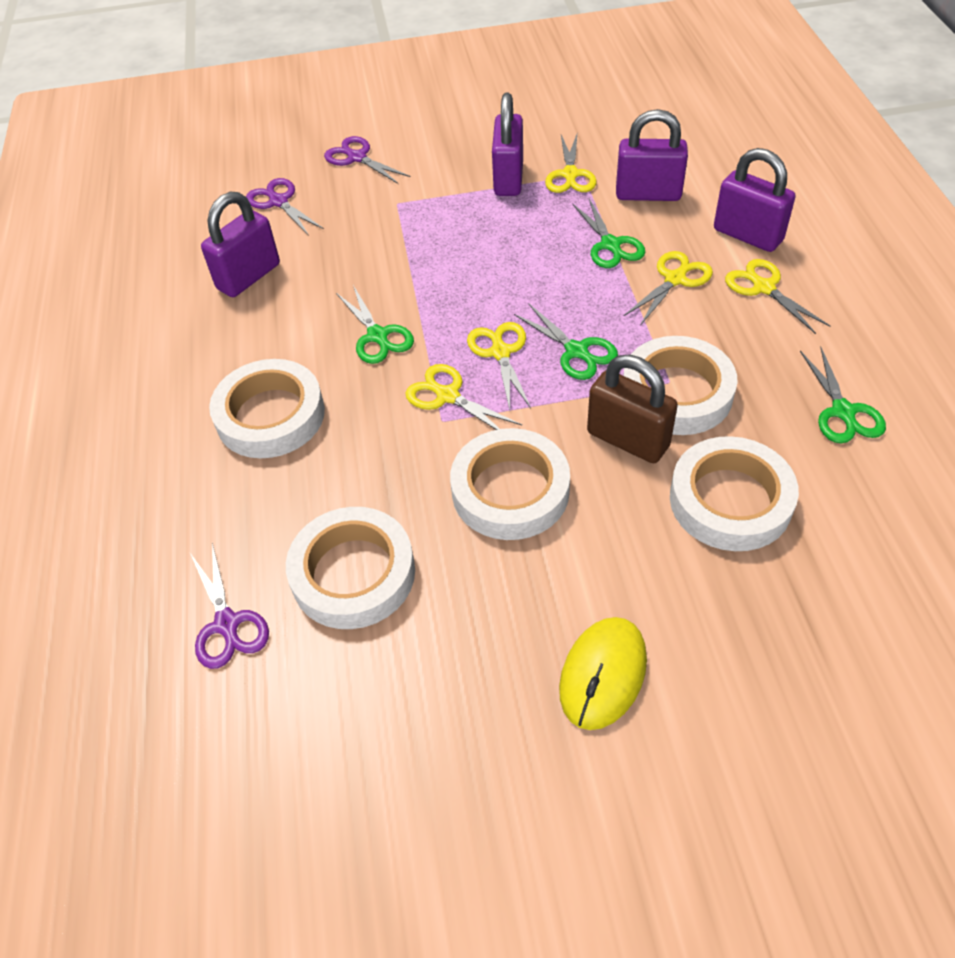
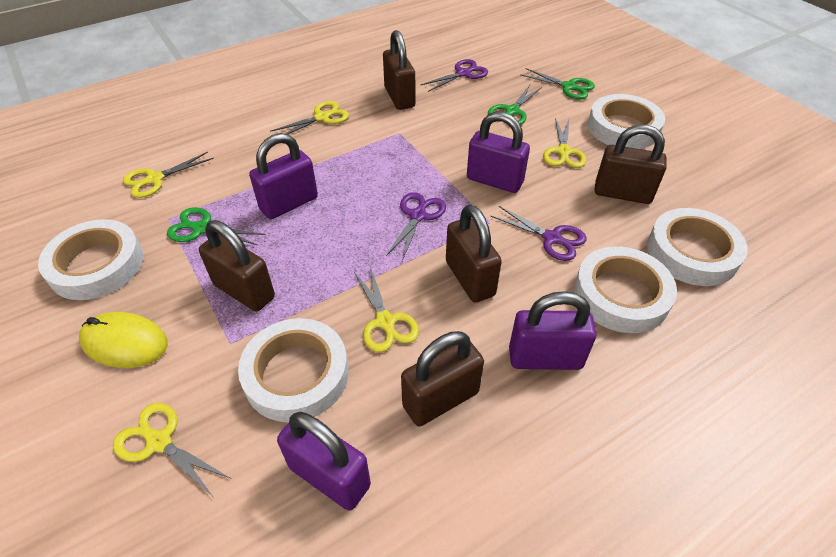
brown padlock: [587,355,678,463] = 1 -> [199,220,275,312] [383,30,415,110] [401,331,484,426] [446,204,502,302] [595,125,667,204] = 5
green scissors: [336,285,414,364] [514,304,618,380] [572,199,645,268] [800,347,886,443] = 4 -> [167,207,265,245] [488,85,542,125] [520,68,595,99] = 3

